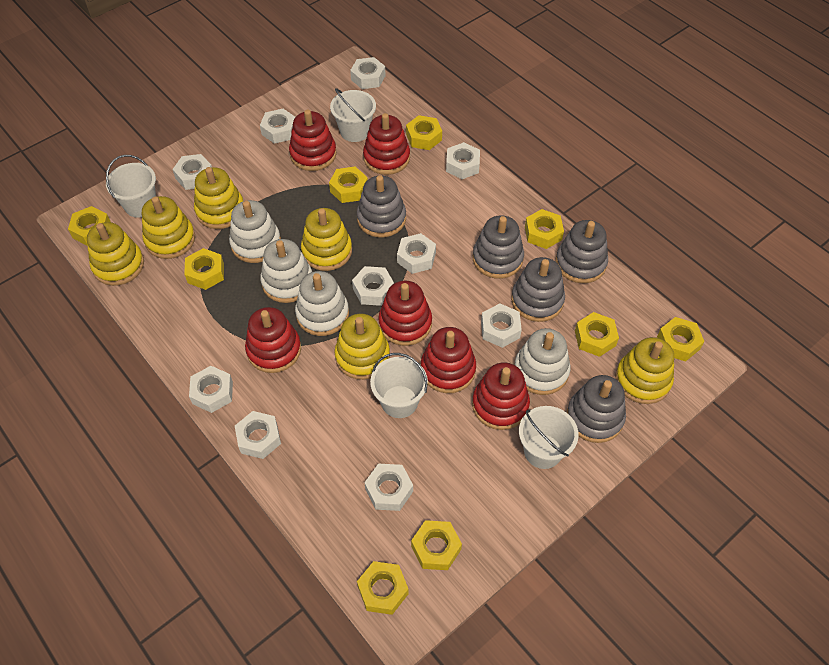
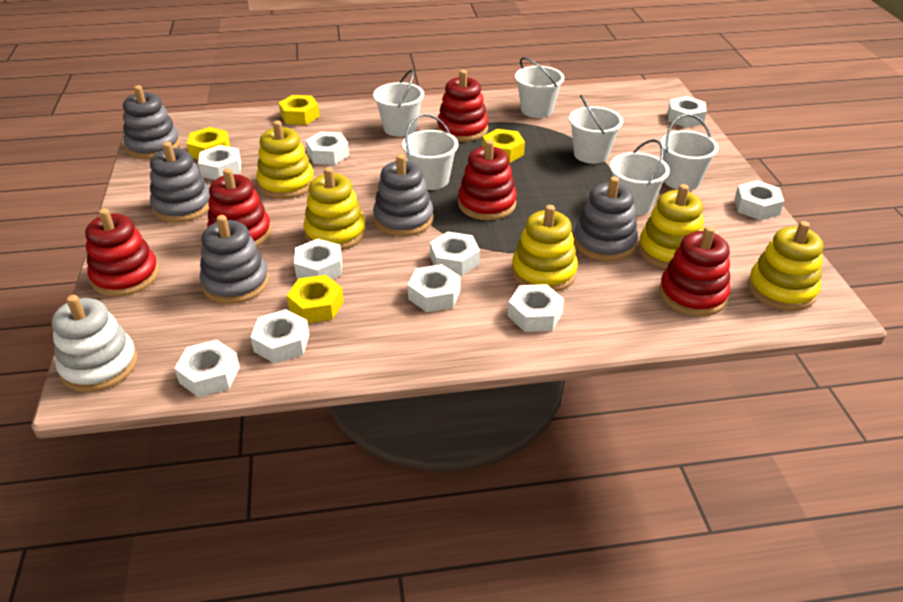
red stacking toy: [245,307,301,373] [289,110,336,171] [363,113,410,175] [378,280,432,346] [421,327,476,393] [472,362,530,430] = 6 -> [85,208,159,297] [207,168,271,247] [437,70,488,142] [458,140,517,220] [659,226,731,317] = 5
white bucket: [106,155,156,218] [330,88,376,142] [370,353,428,418] [519,406,579,469] = 4 -> [373,70,424,137] [402,114,458,190] [515,57,564,118] [569,95,623,164] [610,139,670,215] [661,114,719,191] = 6
white stacking toy: [229,200,281,263] [260,239,312,303] [295,271,349,336] [514,328,570,395] = 4 -> [52,295,138,392] = 1
yellow nut: [68,206,111,246] [184,248,224,290] [329,166,368,203] [357,561,409,615] [406,115,442,150] [411,520,462,570] [525,209,564,249] [575,312,619,357] [657,317,704,362] = 9 -> [187,127,230,159] [279,95,320,125] [287,275,344,323] [483,129,525,163] = 4
yellow stacking toy: [87,222,144,286] [142,196,195,259] [194,167,243,229] [301,208,352,271] [335,313,390,380] [615,337,674,404] = 6 -> [256,121,315,199] [303,167,366,250] [512,205,578,292] [638,184,704,269] [748,221,823,311] = 5

